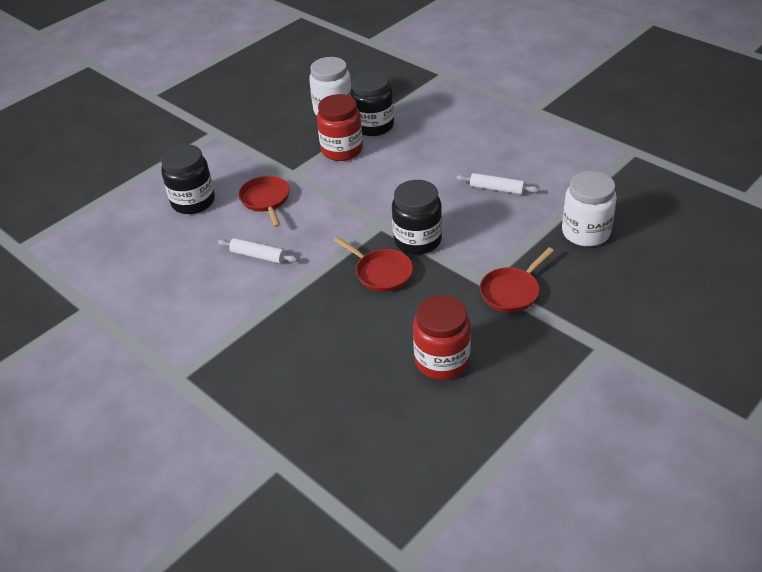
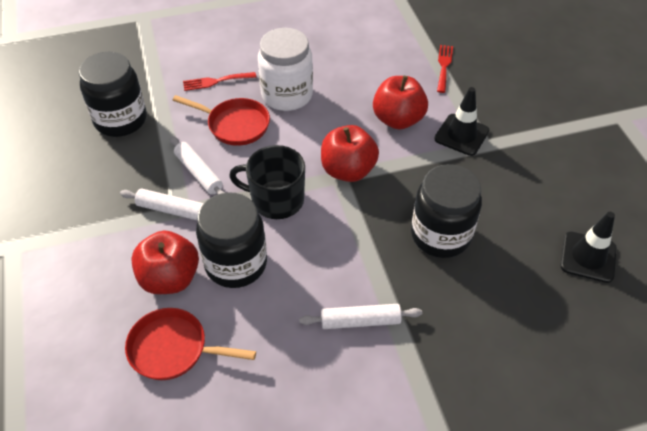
black mug: none = 0 -> [229,145,305,219] = 1
black traffic cone: none = 0 -> [434,87,489,156] [561,212,617,283] = 2
red apple: none = 0 -> [131,231,199,294] [321,125,379,182] [373,76,428,130] = 3
red fork: none = 0 -> [183,72,256,91] [437,45,453,93] = 2
red jar: [317,94,363,161] [413,295,471,380] = 2 -> none = 0
red pan: [239,176,290,227] [333,237,413,292] [480,247,554,313] = 3 -> [125,308,256,380] [173,95,270,146] = 2
white jar: [309,57,352,116] [562,171,617,247] = 2 -> [258,28,313,111] = 1
white rolling pin: [218,238,298,264] [456,173,539,195] = 2 -> [120,188,204,221] [170,136,225,195] [299,304,422,329] = 3

